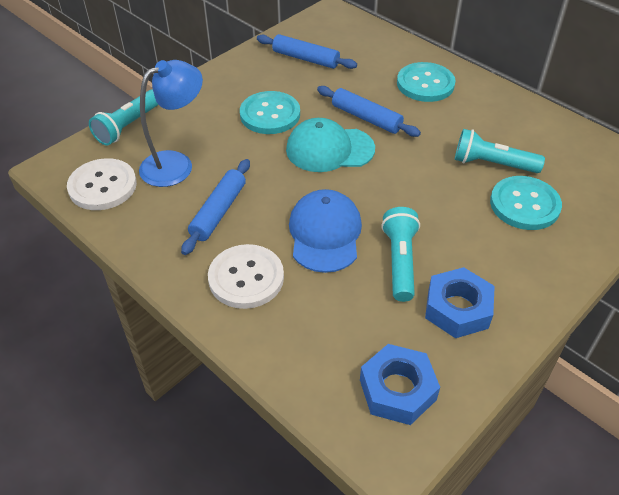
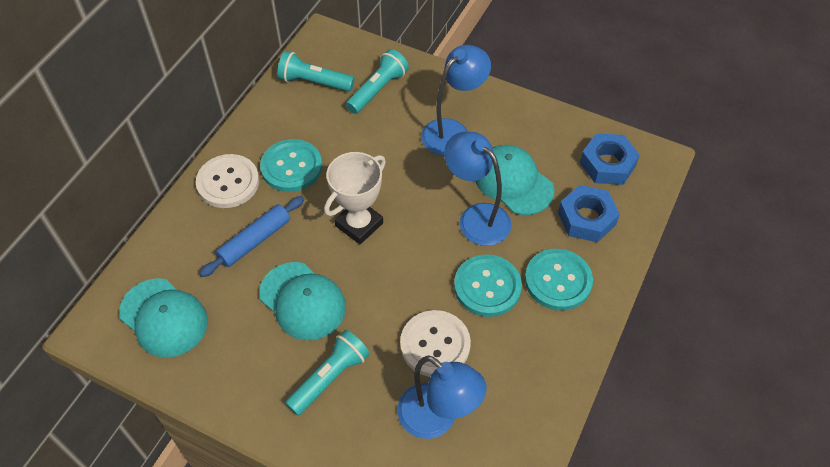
blue cap: [289,189,362,273] = 1 -> none = 0
blue lamp: [139,60,203,187] = 1 -> [397,355,487,439] [421,45,491,156] [444,132,511,246] = 3
blue rolling pin: [181,159,250,255] [257,34,357,69] [317,86,421,137] = 3 -> [200,196,305,277] = 1
turquoise cap: [286,118,375,172] = 1 -> [119,278,208,358] [259,262,346,340] [475,145,555,215] = 3
white trophy: none = 0 -> [324,152,386,244] = 1

